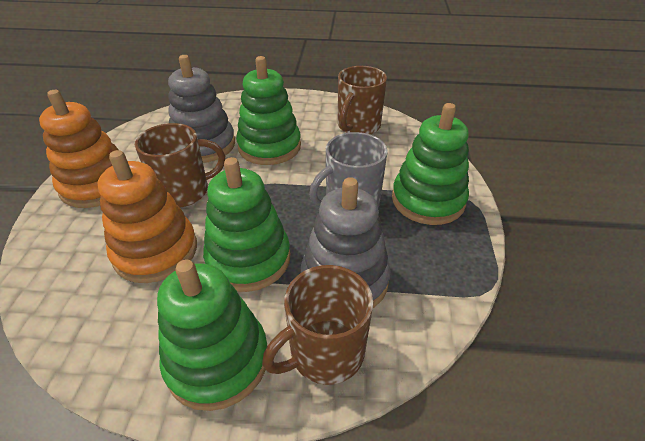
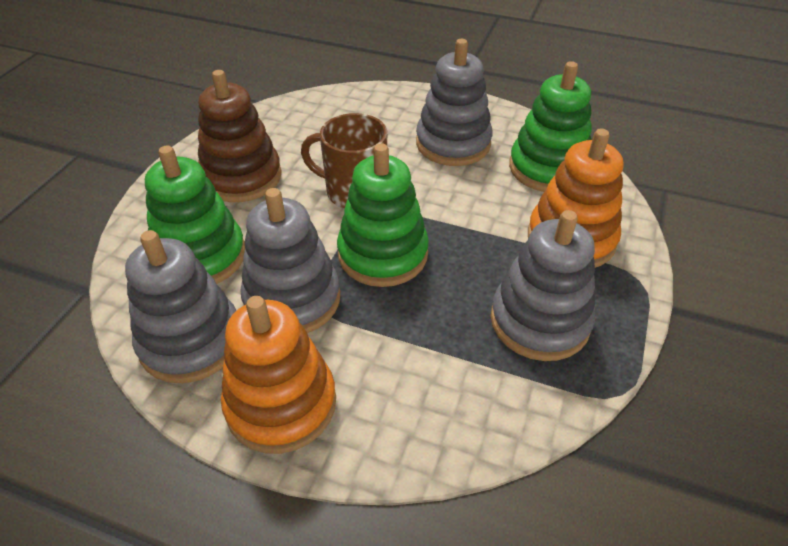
brown mug: [135,123,225,207] [262,265,373,385] [338,66,387,134] = 3 -> [301,113,387,208] = 1
brown stacking toy: none = 0 -> [198,70,282,202] = 1
green stacking toy: [157,260,268,411] [203,157,290,292] [236,56,301,165] [392,103,469,225] = 4 -> [145,146,245,284] [337,143,429,287] [509,61,592,192] = 3
grey mug: [309,132,388,208] = 1 -> none = 0
grey stacking toy: [168,55,235,163] [301,177,391,308] = 2 -> [125,230,236,383] [240,188,340,333] [416,39,493,166] [490,210,595,361] = 4

